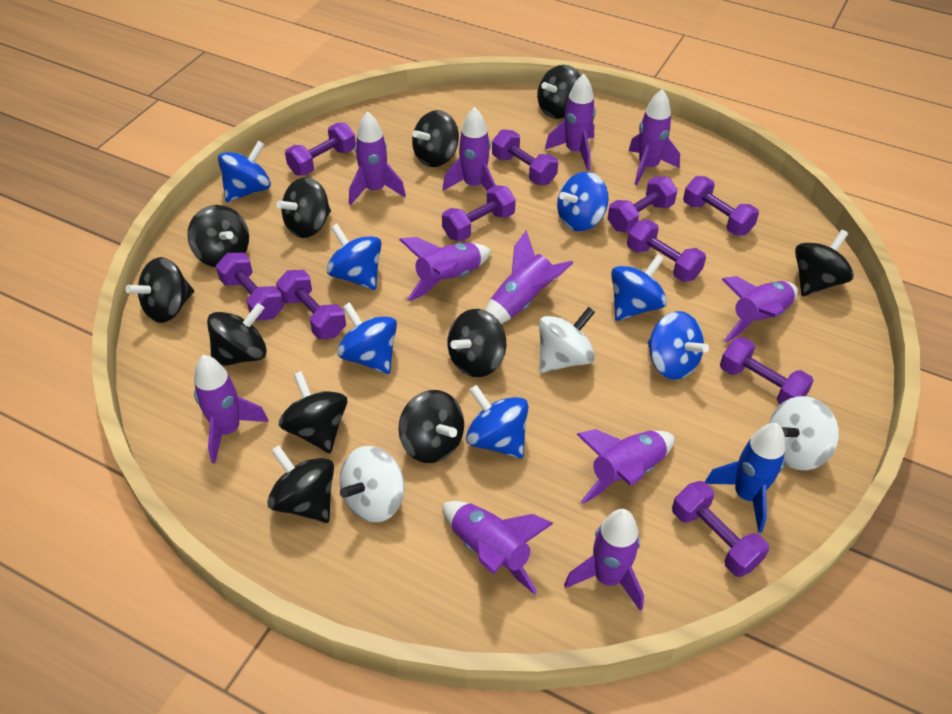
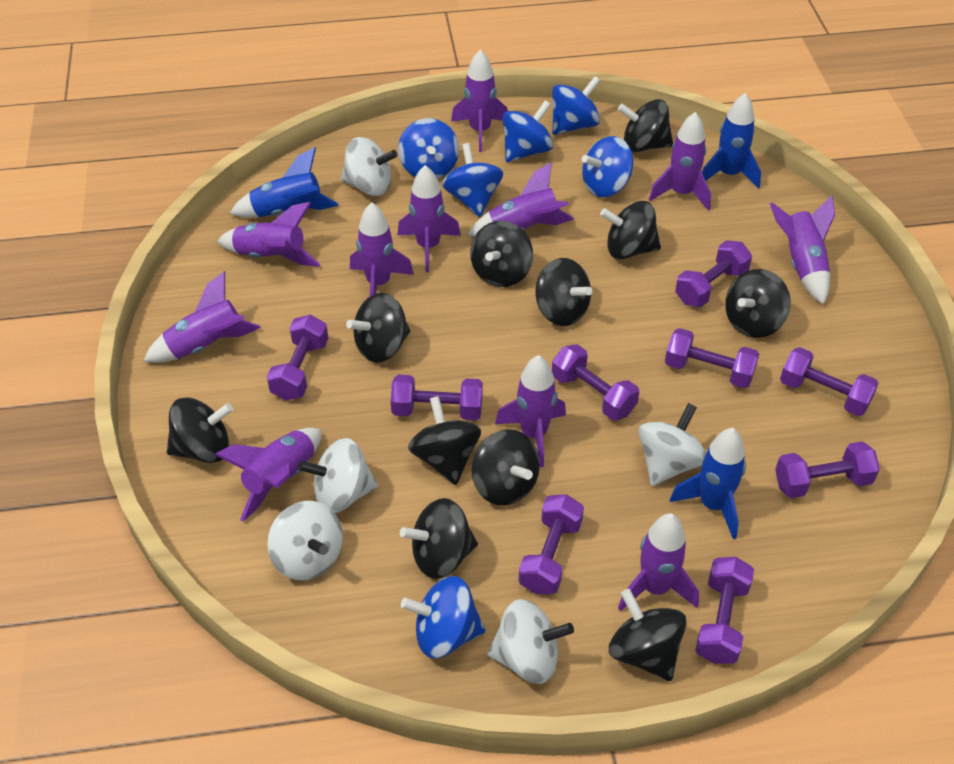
blue rocket: [705,423,786,533] = 1 -> [230,147,339,218] [670,428,746,539] [702,93,761,189] = 3
blue spinning top: [218,140,271,202] [326,224,382,290] [337,302,397,374] [466,385,528,458] [557,172,609,231] [611,254,667,321] [648,311,709,380] = 7 -> [398,118,459,179] [401,576,485,658] [442,143,503,217] [503,100,553,162] [552,76,600,135] [582,136,633,197] = 6
purple dumbbell: [216,253,284,320] [276,270,346,339] [285,123,356,176] [442,185,516,242] [492,129,558,185] [607,176,678,233] [627,220,706,282] [672,481,769,577] [683,176,759,236] [720,337,814,404] = 10 -> [267,315,328,400] [391,374,483,420] [518,494,584,594] [552,344,639,420] [665,328,759,388] [675,240,752,307] [695,557,754,664] [775,441,880,498] [780,347,879,416] = 9
white spinning top: [340,446,404,522] [539,307,595,373] [769,396,839,470] = 3 -> [267,501,343,580] [298,438,378,513] [341,137,398,196] [487,599,574,684] [638,403,706,486] = 5

